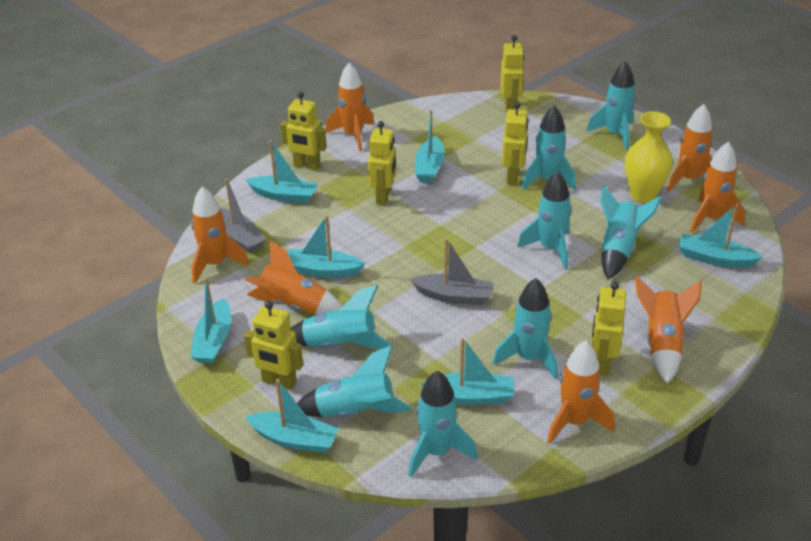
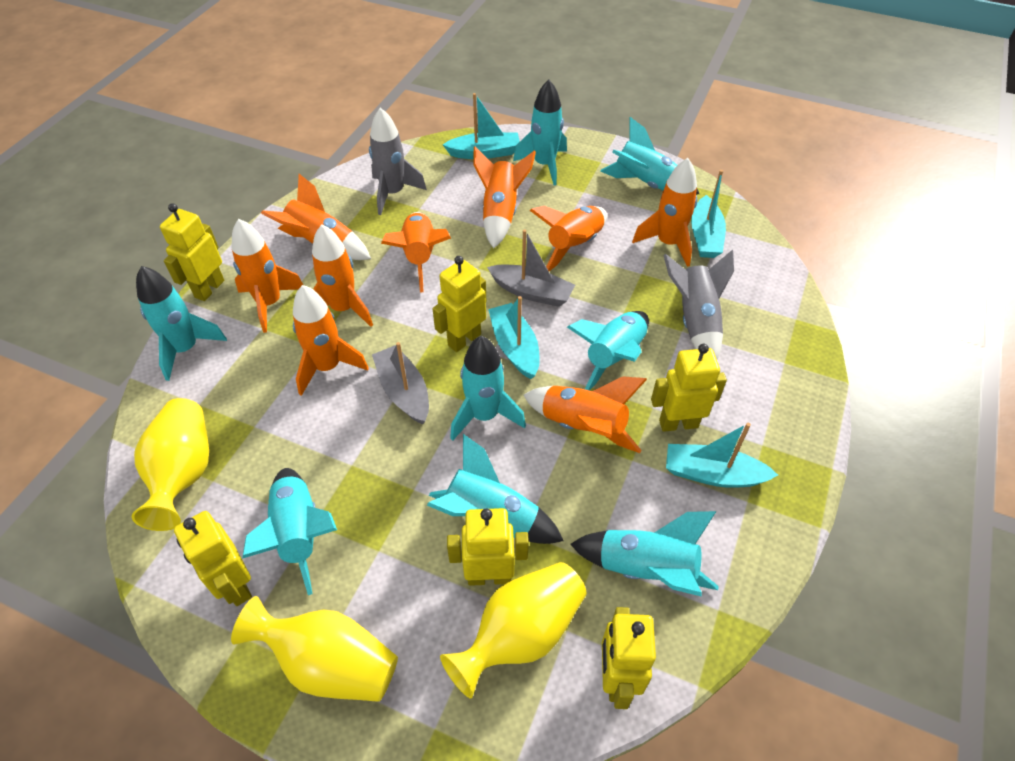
grey rocket: none = 0 -> [369,108,427,215] [663,250,734,359] = 2
orange rocket: [191,186,249,284] [244,241,343,315] [326,62,374,151] [547,341,615,444] [635,276,702,384] [667,104,712,192] [690,142,745,233] = 7 -> [232,219,303,333] [261,174,371,260] [293,285,369,396] [312,225,373,327] [381,212,451,293] [474,146,536,249] [524,376,647,453] [530,206,607,271] [632,158,697,267] = 9
turquoise boat: [190,277,231,364] [246,140,318,203] [246,379,339,453] [287,215,365,278] [415,110,445,183] [421,338,514,405] [679,204,762,268] = 7 -> [443,93,520,159] [488,296,540,379] [666,423,778,488] [691,170,726,258] = 4
yellow vase: [625,111,673,203] = 1 -> [132,398,209,531] [231,596,398,702] [440,562,586,699] = 3

